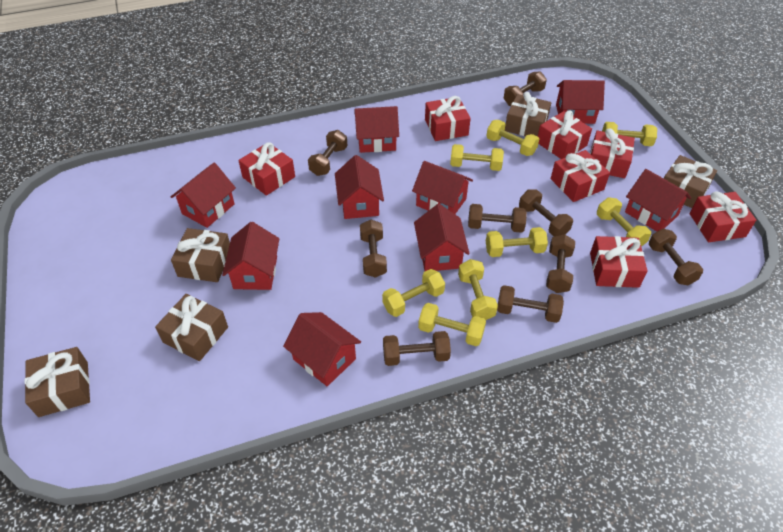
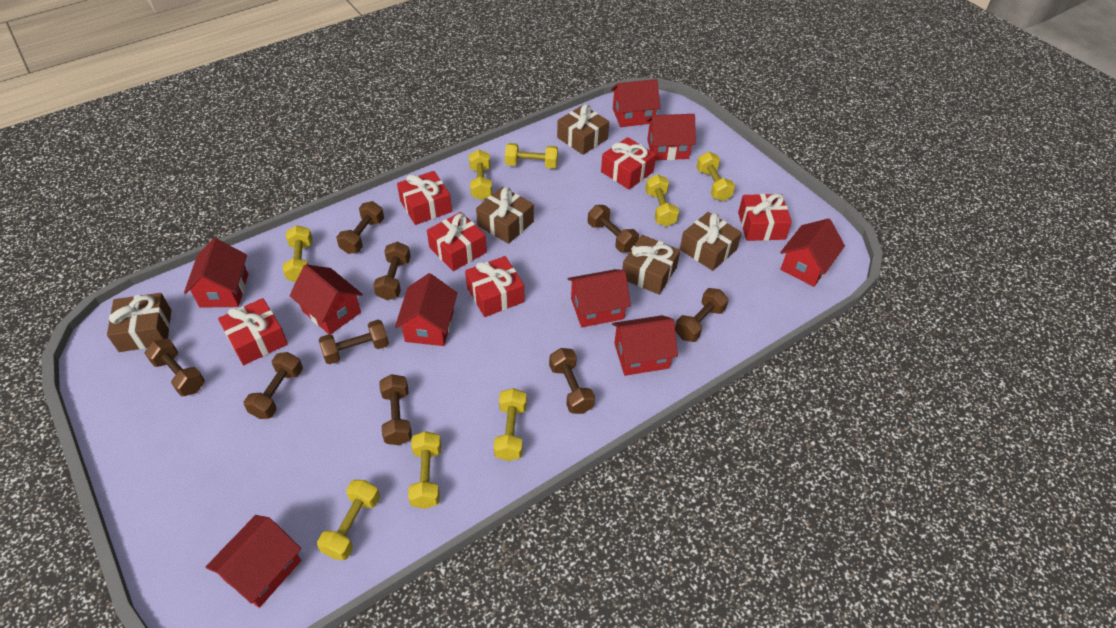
red gift: [238,142,295,196] [425,96,471,141] [538,111,592,159] [551,150,610,202] [590,128,635,178] [590,236,647,288] [690,191,756,242] = 7 -> [218,298,288,365] [397,171,452,225] [427,212,487,271] [465,256,525,317] [601,137,656,190] [738,193,792,241] = 6

